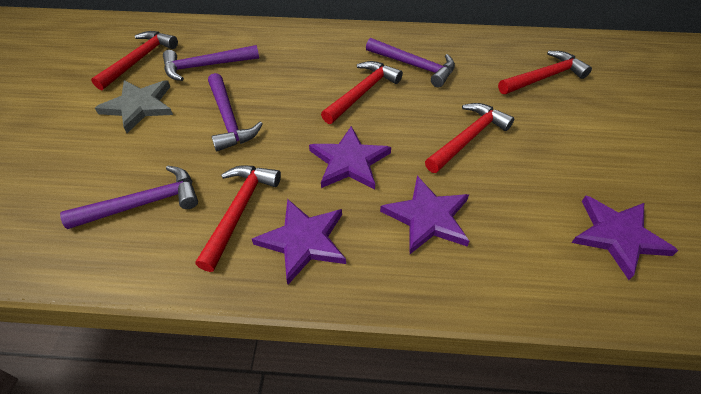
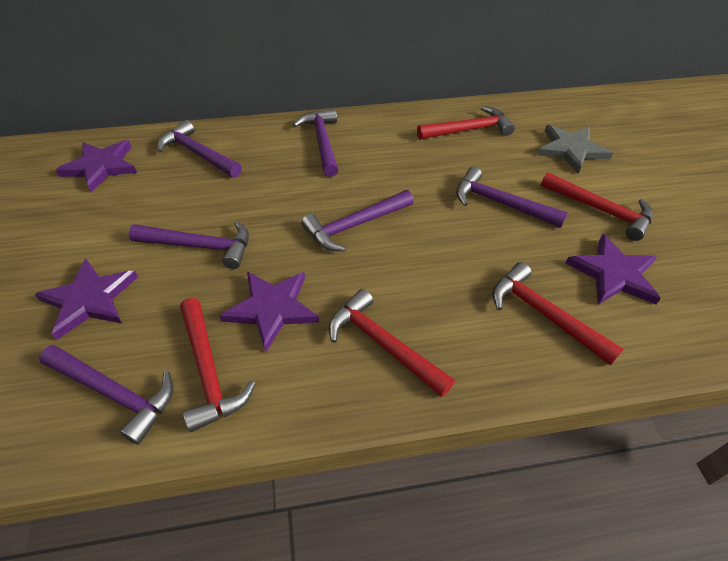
purple hammer: [60,165,198,229] [163,45,259,81] [208,73,263,151] [366,38,455,87] = 4 -> [39,345,173,445] [129,221,249,269] [158,120,242,178] [293,108,338,177] [301,190,414,251] [456,167,568,228] = 6

